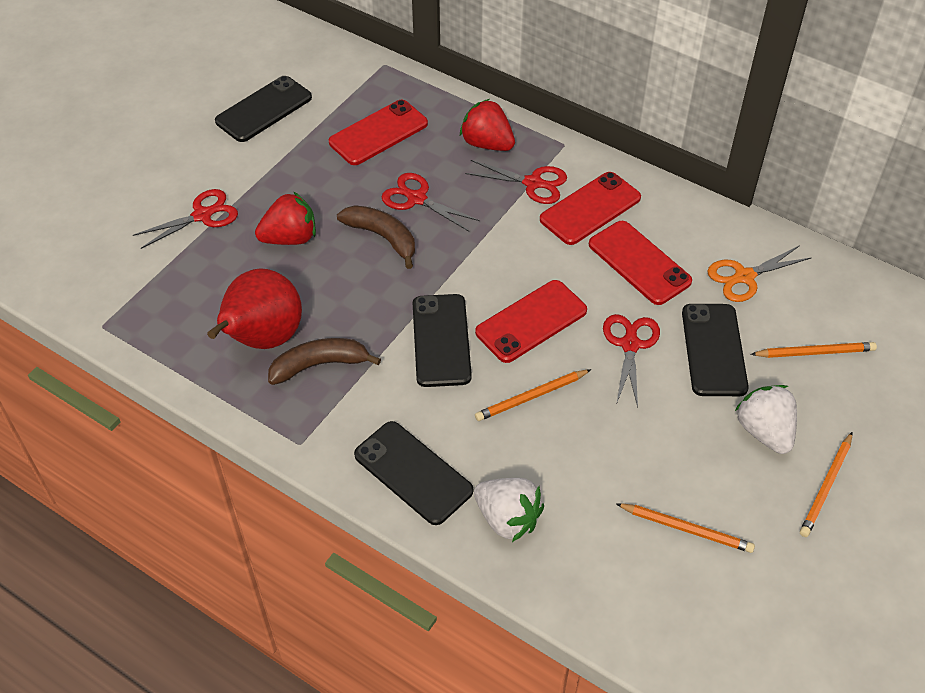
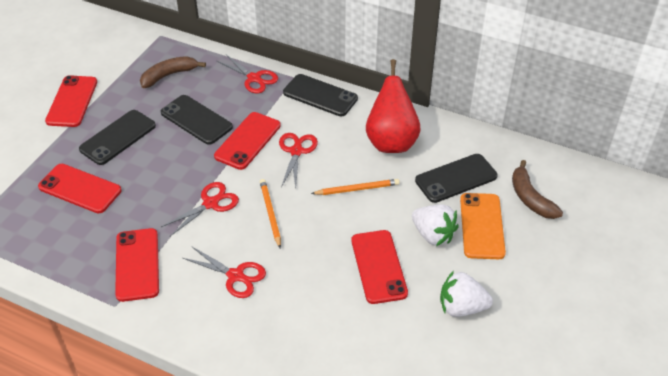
orange pencil: [475,369,591,421] [616,503,755,553] [750,342,877,358] [800,432,852,537] = 4 -> [260,179,281,248] [311,179,400,195] = 2
orange phone: none = 0 -> [460,193,506,259] = 1
orange scissors: [708,245,812,302] = 1 -> none = 0
red phone: [329,100,428,165] [475,280,587,363] [540,172,641,245] [589,221,692,305] = 4 -> [38,164,122,213] [45,75,97,127] [115,228,159,302] [214,112,281,170] [351,230,408,304] = 5
red strawberry: [255,191,316,245] [460,99,515,151] = 2 -> none = 0

